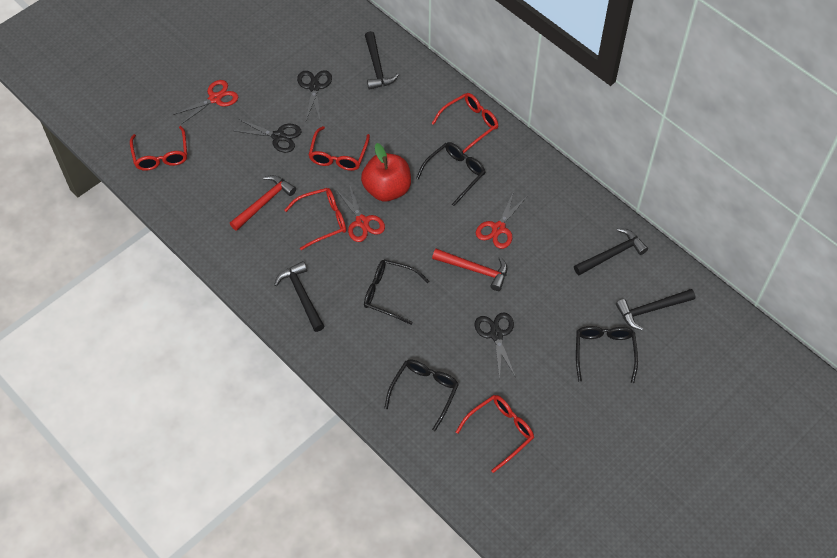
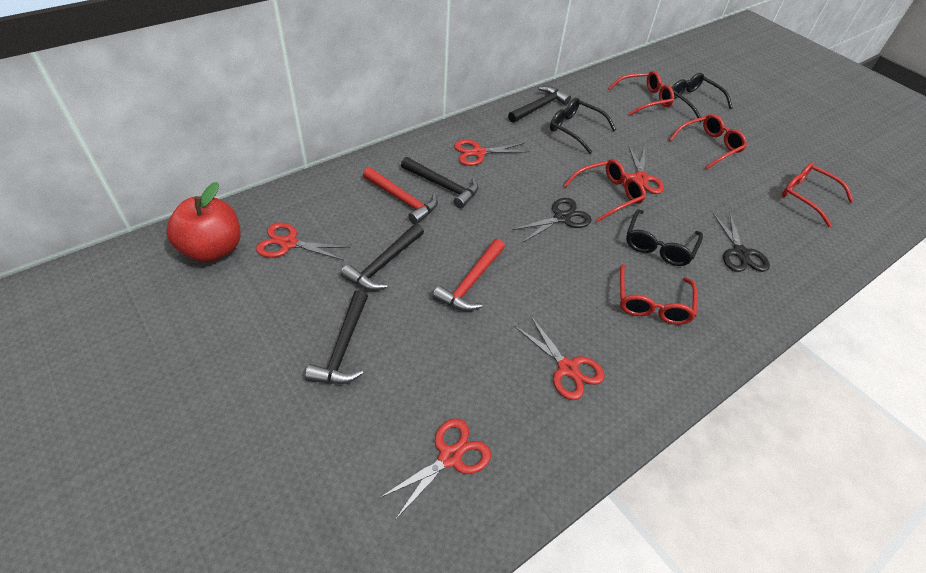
black glasses: [364,260,429,325] [384,360,459,431] [416,142,485,206] [576,326,638,383] = 4 -> [550,98,616,154] [626,209,703,266] [672,73,733,122] = 3
black scissors: [235,119,302,153] [297,70,332,120] [475,312,516,379] = 3 -> [512,198,592,242] [713,213,770,272] = 2
red scissors: [173,80,238,124] [336,184,385,242] [476,191,527,249] = 3 -> [256,222,349,260] [378,419,491,520] [454,140,529,166] [514,316,605,400] [623,146,664,194] = 5

